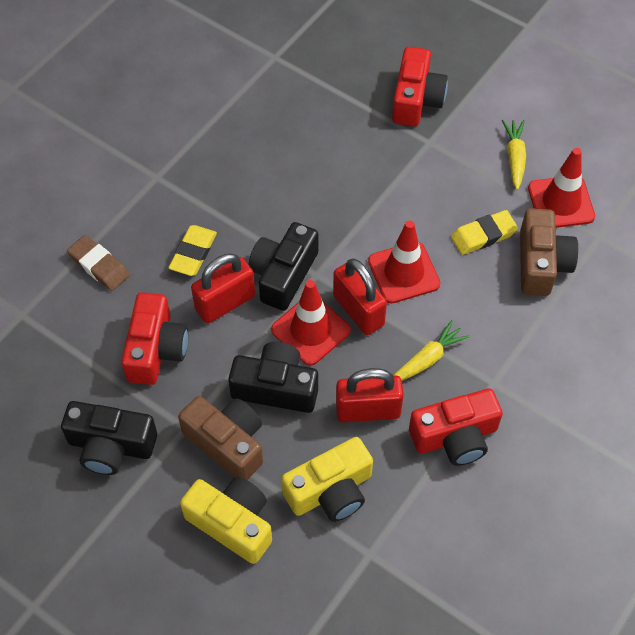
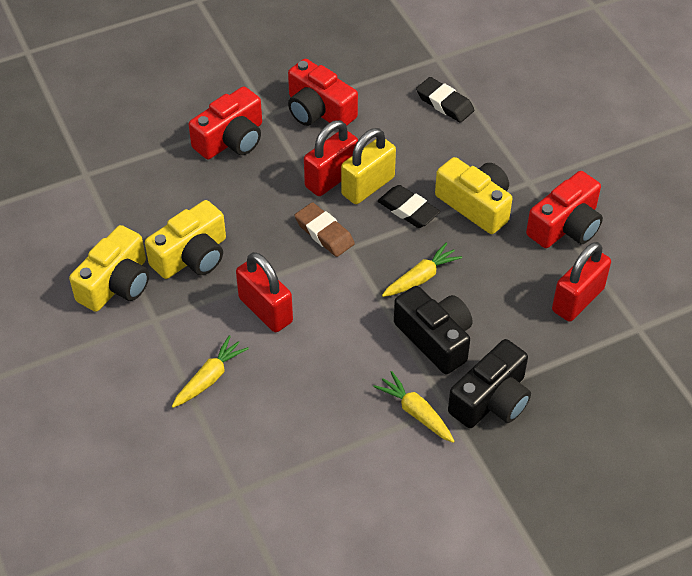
black camera: [61,401,157,475] [228,342,318,413] [249,222,318,311] = 3 -> [394,286,473,374] [448,339,531,428] = 2
black eraser: none = 0 -> [378,185,440,228] [416,77,474,123] = 2
brown camera: [178,396,263,480] [520,208,578,296] = 2 -> none = 0
red traffic cone: [271,280,351,366] [368,220,440,303] [528,148,595,228] = 3 -> none = 0
yellow camera: [180,477,272,564] [281,437,373,522] = 2 -> [69,225,149,312] [145,200,226,279] [435,157,512,234] = 3
yellow carrot: [394,320,469,381] [502,120,526,190] = 2 -> [172,335,249,408] [373,371,454,443] [382,243,462,297] = 3
yellow eraser: [168,225,217,276] [451,210,518,255] = 2 -> none = 0
yellow padlock: none = 0 -> [341,128,396,204] = 1

